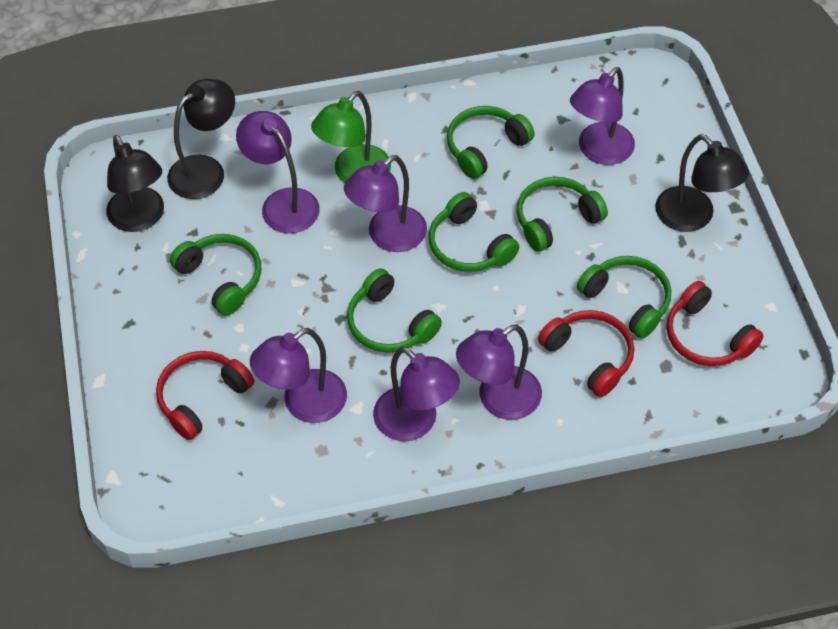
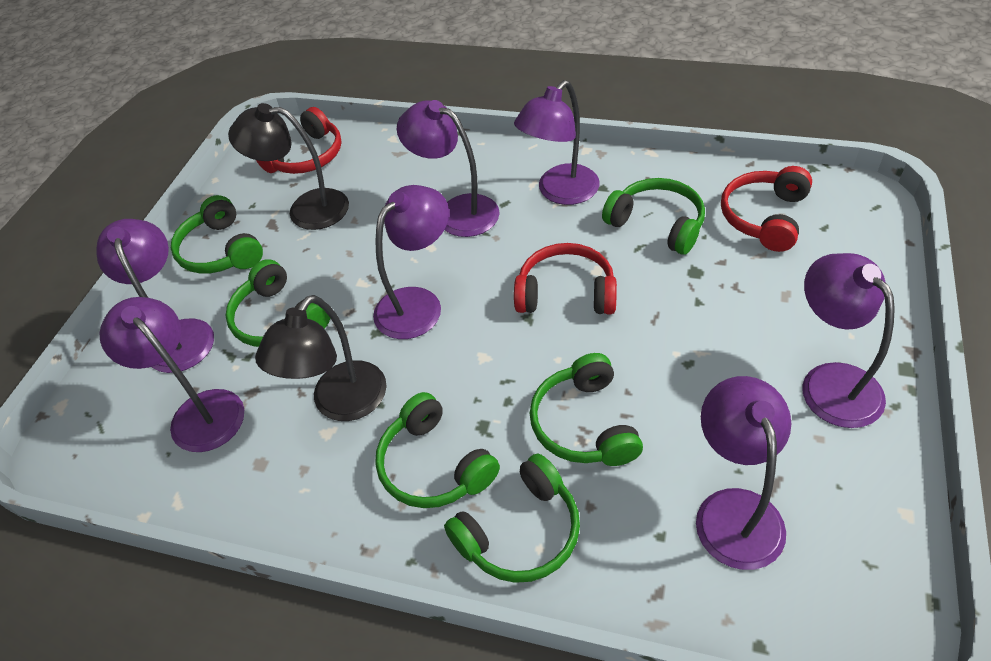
black lamp: [106,135,164,232] [167,79,235,199] [655,134,749,232] = 3 -> [228,103,349,230] [255,295,387,421] = 2
green lamp: [311,91,391,183] = 1 -> none = 0
purple lamp: [236,111,320,233] [250,328,347,423] [344,155,427,252] [373,347,460,441] [456,324,542,420] [570,67,635,165] = 6 -> [96,219,214,373] [100,297,244,452] [373,185,449,339] [397,100,500,237] [514,80,600,205] [696,376,791,570] [802,253,895,428] = 7

